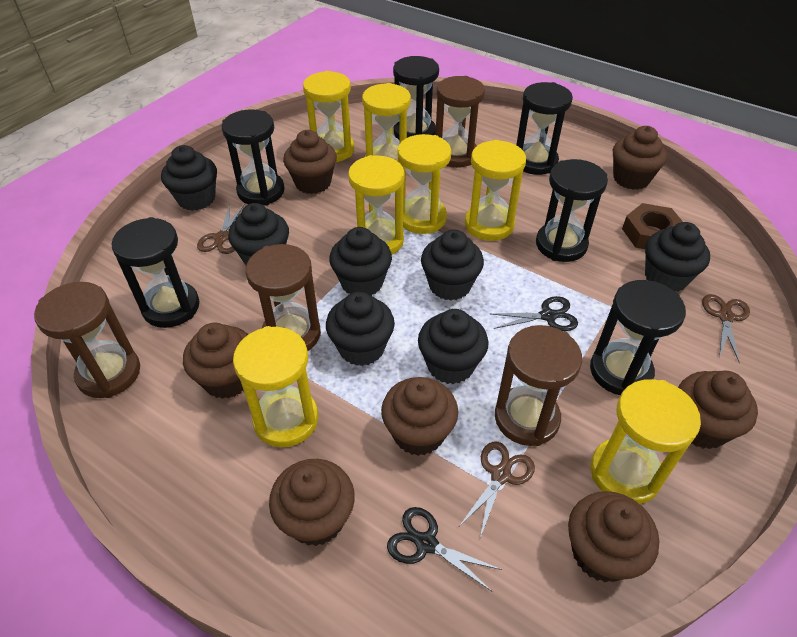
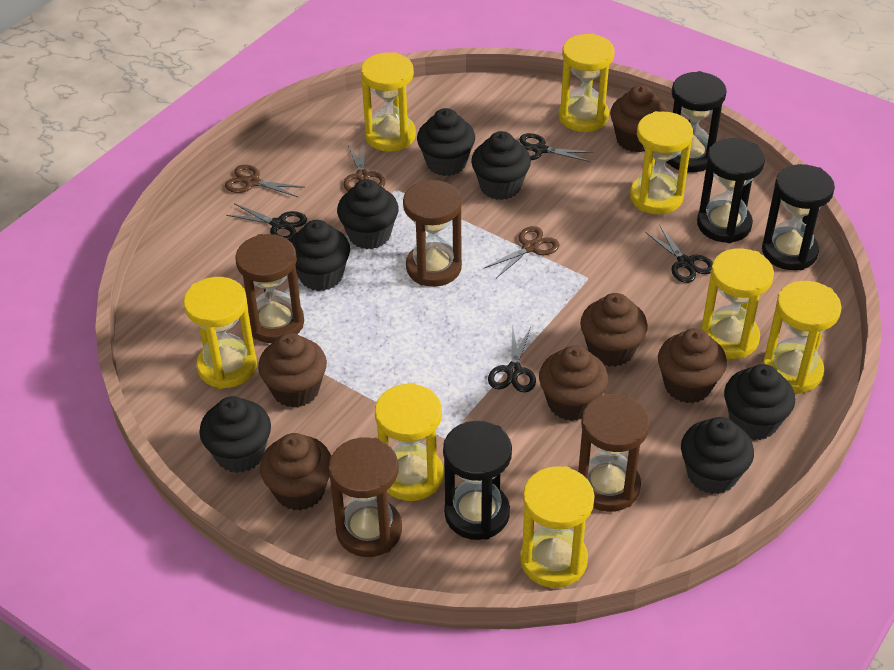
black hourglass: [112,217,199,328] [222,110,285,205] [393,56,439,140] [516,82,573,175] [536,159,608,262] [590,280,686,395] = 6 -> [443,421,512,540] [666,71,727,172] [697,138,765,243] [762,164,835,270] = 4
black scissors: [387,507,502,591] [491,296,578,331] = 2 -> [226,203,307,241] [488,325,536,392] [519,133,592,162] [645,225,713,283] = 4
brown cupcake: [183,323,248,399] [269,459,355,546] [283,130,337,194] [381,377,458,456] [568,491,659,582] [613,126,667,190] [678,371,758,449] = 7 -> [258,333,327,408] [260,433,331,511] [539,345,608,421] [580,293,648,367] [610,85,667,152] [658,328,727,403] = 6
brown nut: [622,203,683,249] = 1 -> none = 0
yellow hourglass: [233,326,318,447] [303,71,354,162] [348,155,404,255] [362,83,411,161] [397,134,452,234] [465,140,526,241] [591,379,701,504] = 7 -> [183,277,257,389] [361,52,416,152] [375,383,443,501] [520,466,595,588] [559,33,615,132] [630,111,693,215] [701,248,774,359] [763,281,842,394] = 8

